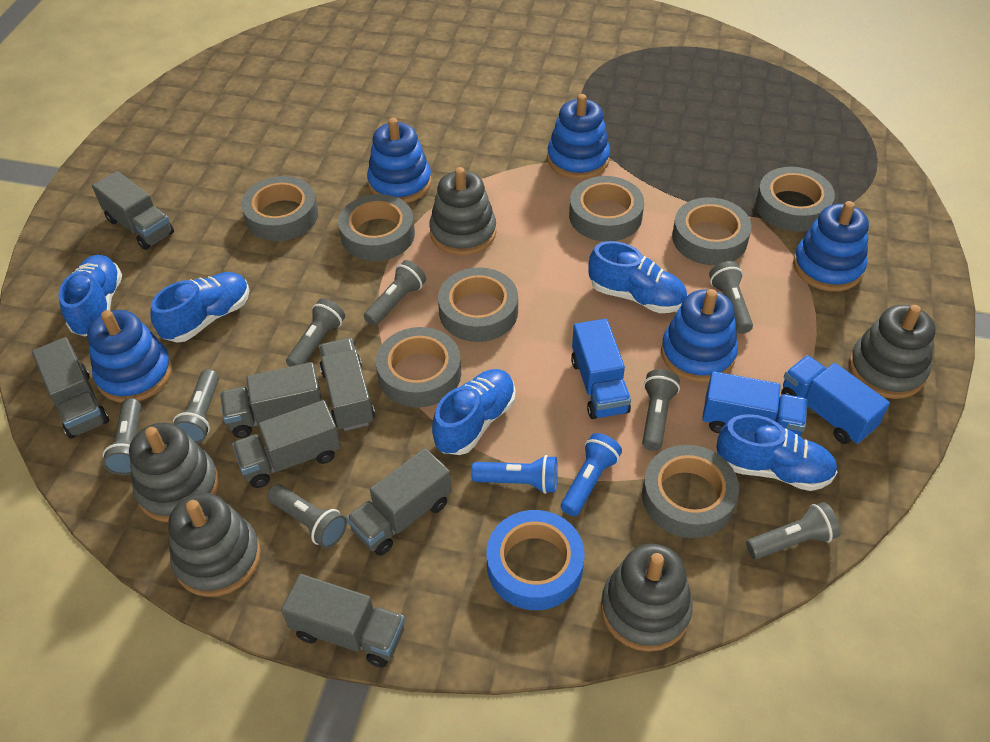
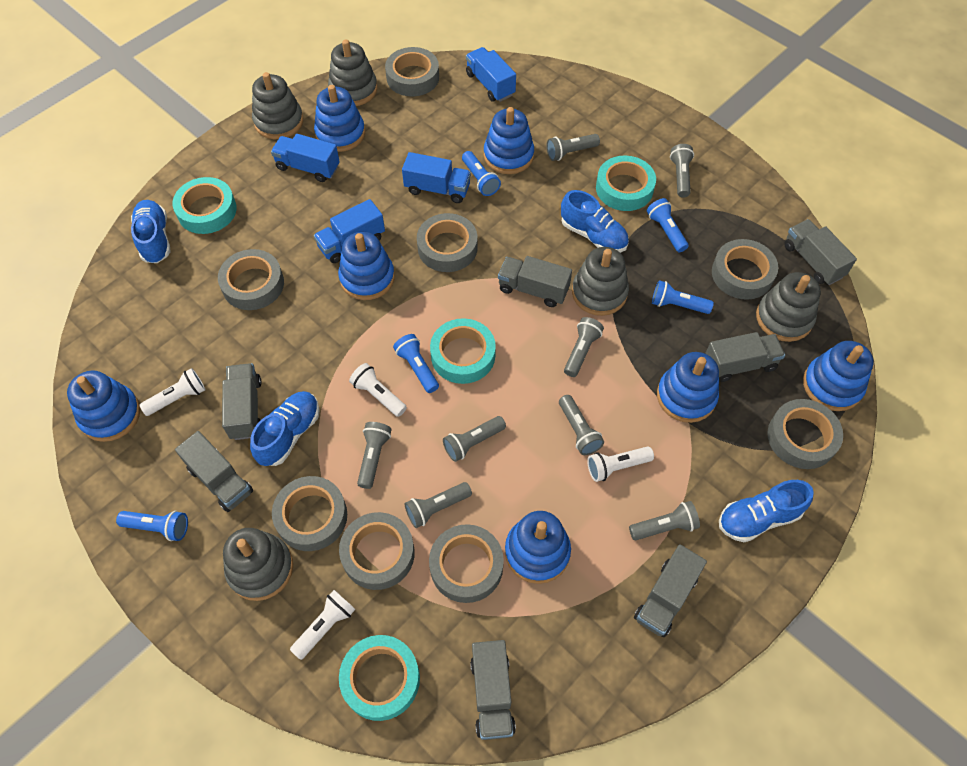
blue flashlight: [471,455,558,494] [561,433,622,516] = 2 -> [116,511,188,541] [393,334,439,393] [462,151,501,196] [647,198,689,252] [652,280,714,314] = 5
blue shoe: [58,255,122,336] [151,272,249,343] [432,369,516,455] [588,241,687,313] [717,414,837,491] = 5 -> [131,200,171,263] [250,391,320,466] [561,190,629,253] [719,480,814,542] = 4
blue stacking toy: [87,310,172,403] [367,118,432,203] [547,94,610,179] [661,289,738,382] [793,201,869,291] = 5 -> [67,370,140,442] [314,85,365,152] [338,232,395,300] [484,107,534,174] [505,511,571,584] [657,352,719,423] [803,341,874,411] = 7
blue tape: [487,510,585,610] = 1 -> none = 0
blue truck: [571,319,631,419] [702,371,808,436] [781,355,890,444] = 3 -> [271,134,340,182] [314,199,385,263] [402,152,471,203] [466,47,516,102] = 4
turquoise tape: none = 0 -> [172,177,237,234] [339,635,420,721] [430,318,496,384] [596,156,656,211] = 4
white flashlight: none = 0 -> [139,368,206,416] [290,590,356,660] [349,363,407,417] [587,446,654,482] = 4

